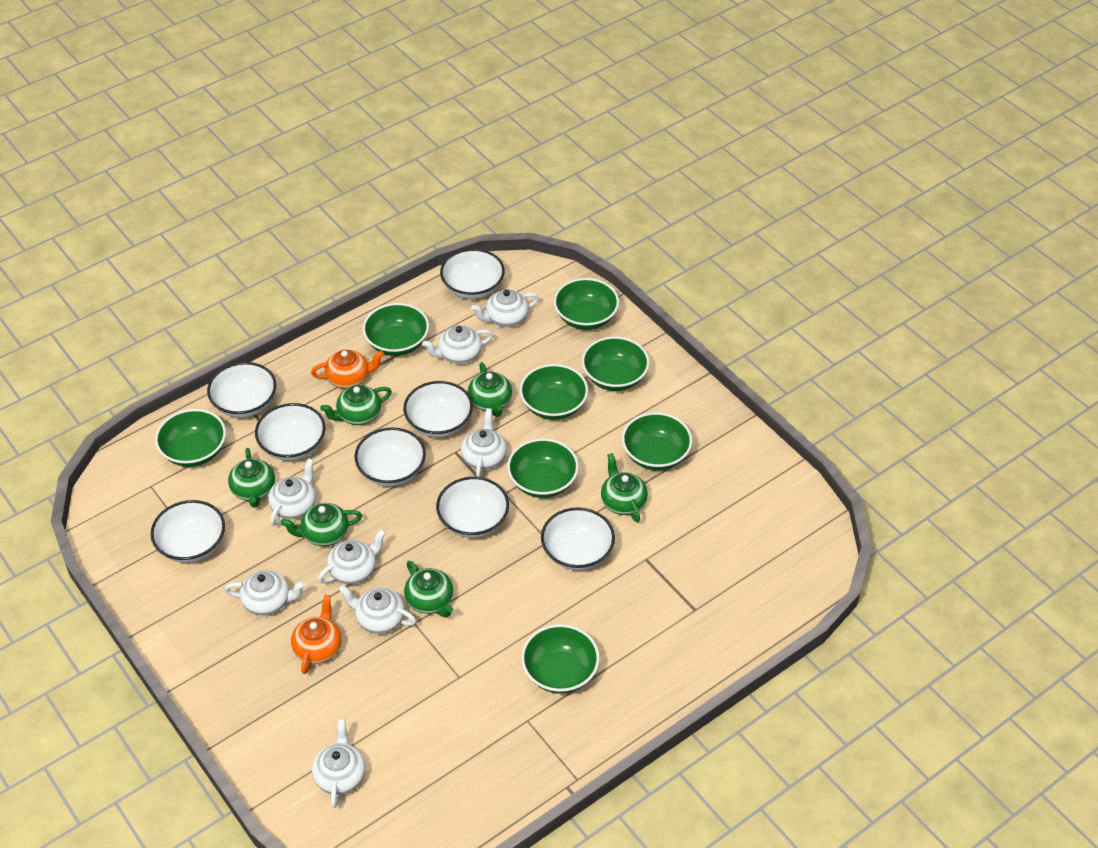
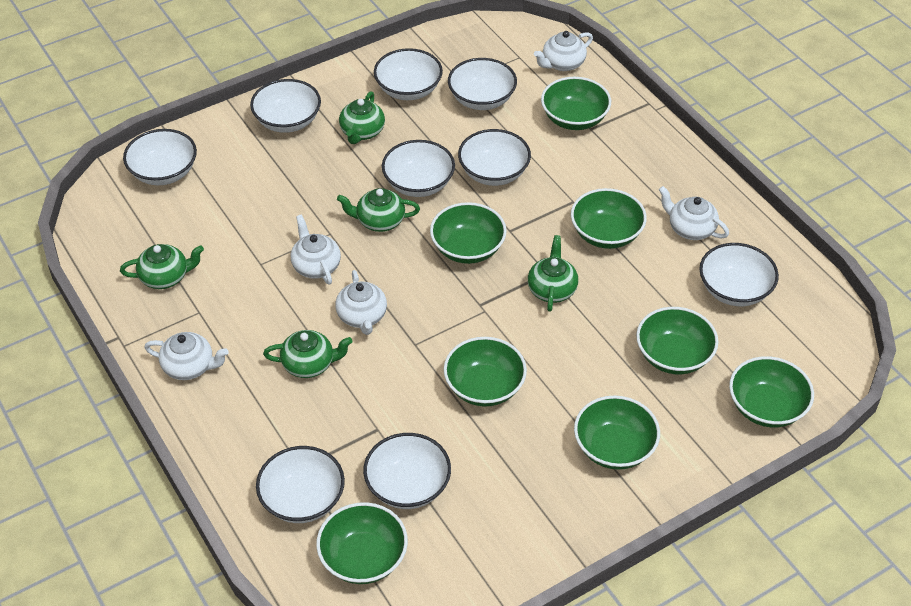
green teapot: [228,448,275,508] [281,503,362,546] [320,385,392,425] [404,561,453,617] [468,362,512,417] [601,453,648,523] = 6 -> [120,244,204,289] [263,330,352,378] [337,188,420,232] [339,91,385,144] [528,235,578,312] = 5
orange teapot: [291,595,341,674] [311,350,384,389] = 2 -> none = 0
white bowl: [151,500,225,563] [207,362,276,418] [255,403,325,461] [354,427,426,486] [403,381,473,438] [436,477,509,538] [440,249,505,299] [541,507,615,571] = 8 -> [123,129,197,185] [250,79,321,133] [256,446,345,523] [363,433,451,509] [374,48,443,100] [382,140,455,197] [448,58,517,110] [458,129,531,186] [699,243,779,306] = 9
white teapot: [225,570,306,616] [268,459,316,526] [312,719,365,808] [318,529,386,585] [338,585,416,634] [422,325,493,364] [461,409,507,477] [471,289,539,327] = 8 -> [144,332,229,380] [291,214,341,285] [335,270,387,335] [534,31,593,71] [659,186,729,240] = 5

